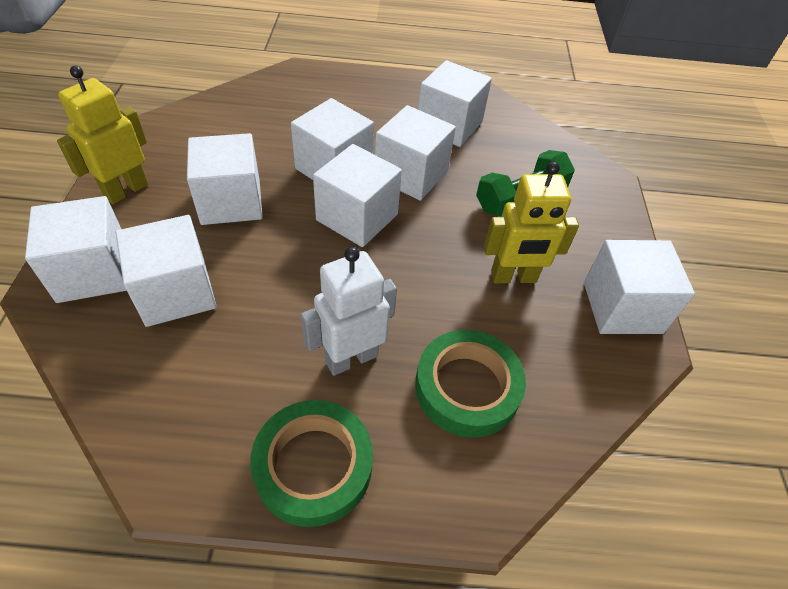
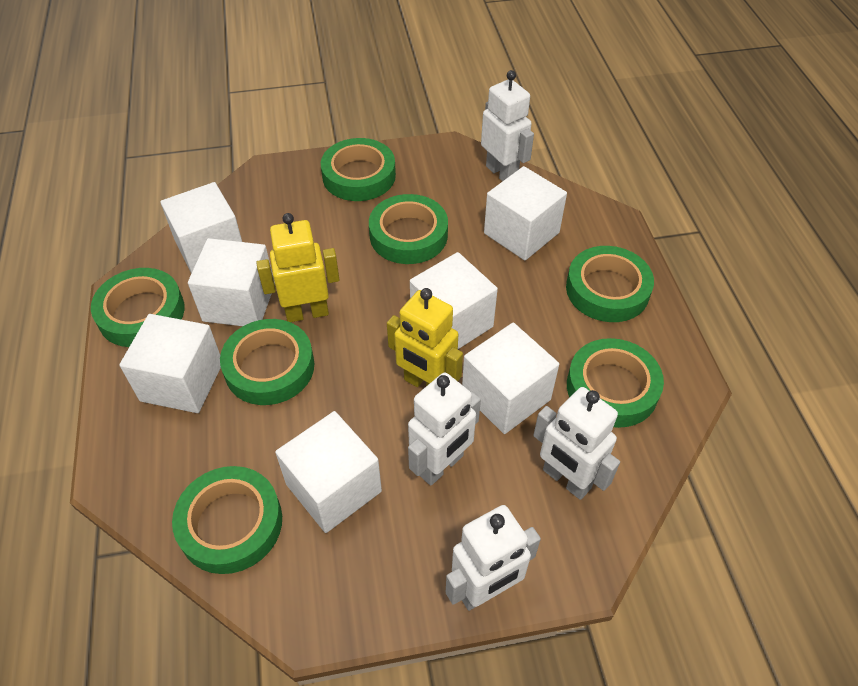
green dumbbell: [476,150,575,217] = 1 -> none = 0
green tape: [250,400,373,527] [415,330,526,438] = 2 -> [91,268,185,347] [172,466,282,574] [220,319,315,405] [321,138,396,201] [369,194,448,264] [566,246,654,322] [567,338,664,428] = 7
white cube: [25,196,127,303] [116,215,217,327] [187,133,263,225] [291,98,374,180] [313,144,402,247] [375,105,456,201] [418,60,492,147] [584,240,695,334] = 8 -> [119,314,221,413] [160,182,242,273] [188,238,275,326] [275,411,382,533] [410,252,498,349] [462,323,559,434] [484,166,567,260] = 7
white robot: [301,247,397,376] = 1 -> [408,372,481,486] [446,505,541,611] [481,70,534,181] [533,387,620,500] = 4

